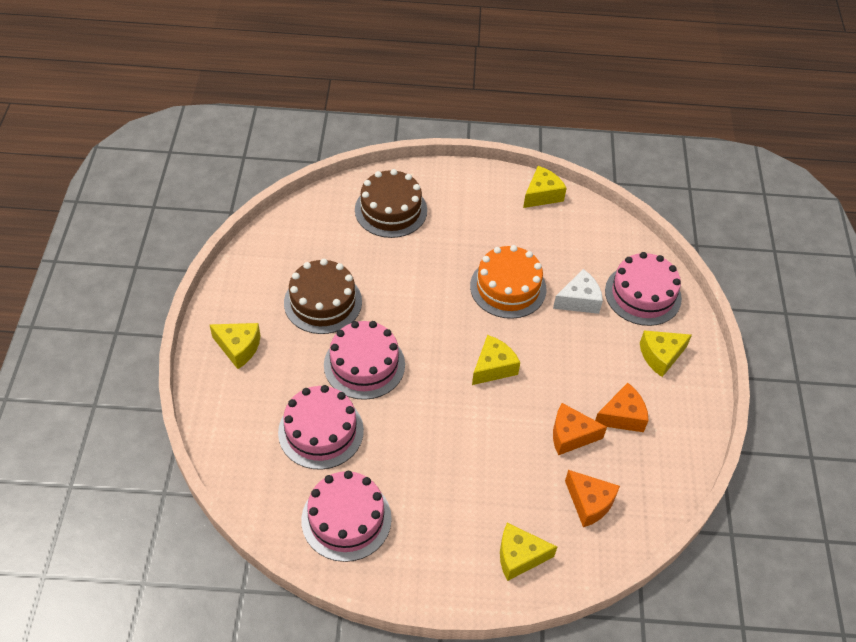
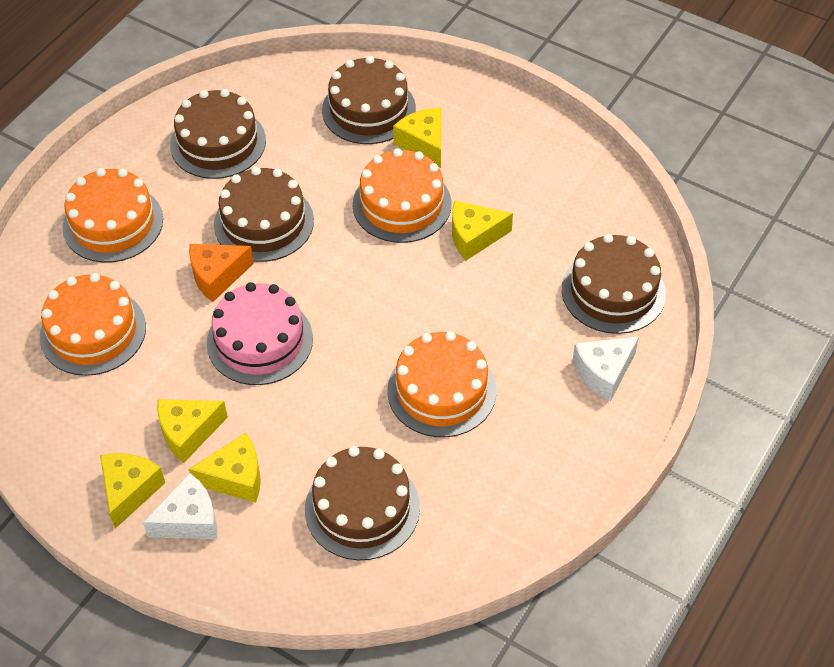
brown cake: [284,259,362,334] [355,169,427,238] = 2 -> [170,89,266,179] [214,167,314,262] [305,446,420,560] [322,56,416,144] [562,234,666,334] = 5
orange cake: [470,245,546,319] = 1 -> [40,273,146,376] [62,168,163,263] [353,148,451,243] [387,331,496,437] = 4
orange cheese: [553,403,607,455] [565,470,620,527] [595,383,649,432] = 3 -> [189,244,254,302] = 1
pink cake: [278,385,364,469] [301,471,392,562] [324,321,405,400] [605,252,682,326] = 4 -> [207,282,313,385] = 1
white cheese: [553,269,603,314] = 1 -> [143,473,217,539] [573,337,639,401] = 2

